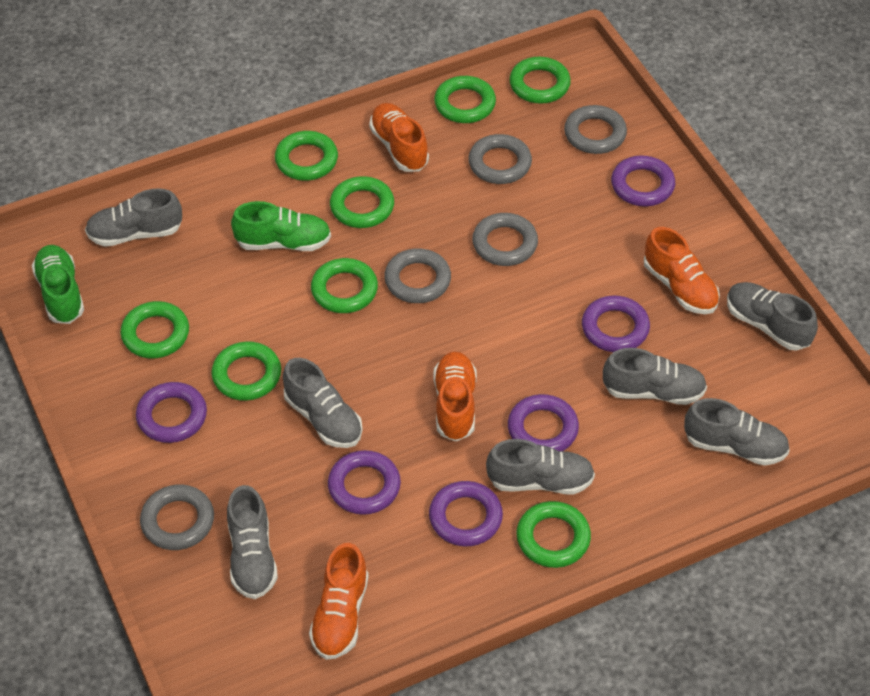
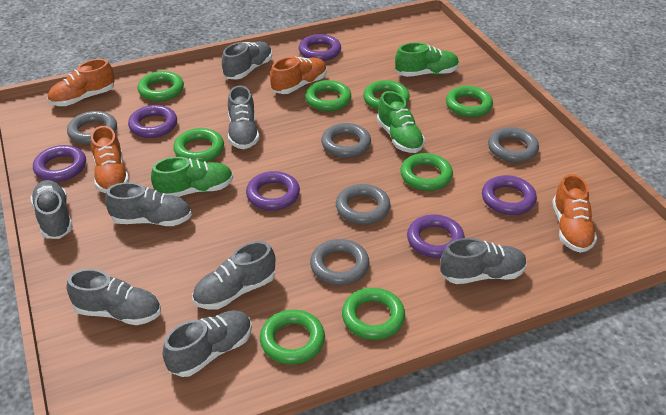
green shoe: [32,245,84,324] [231,201,331,251] = 2 -> [151,157,233,197] [377,91,425,153] [395,42,459,77] = 3
grey shoe: [85,188,182,247] [227,485,278,599] [283,358,363,448] [486,439,595,494] [603,348,707,405] [684,398,790,466] [727,282,818,351] = 7 -> [30,180,73,239] [66,269,161,325] [105,182,192,226] [163,310,252,377] [192,241,275,310] [222,41,272,80] [228,86,259,149] [440,238,527,284] = 8

